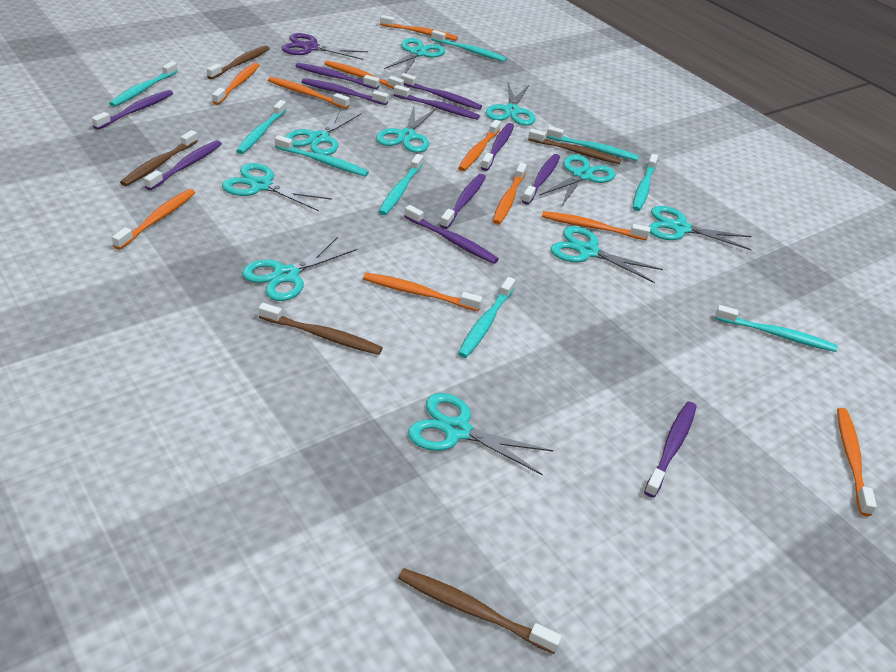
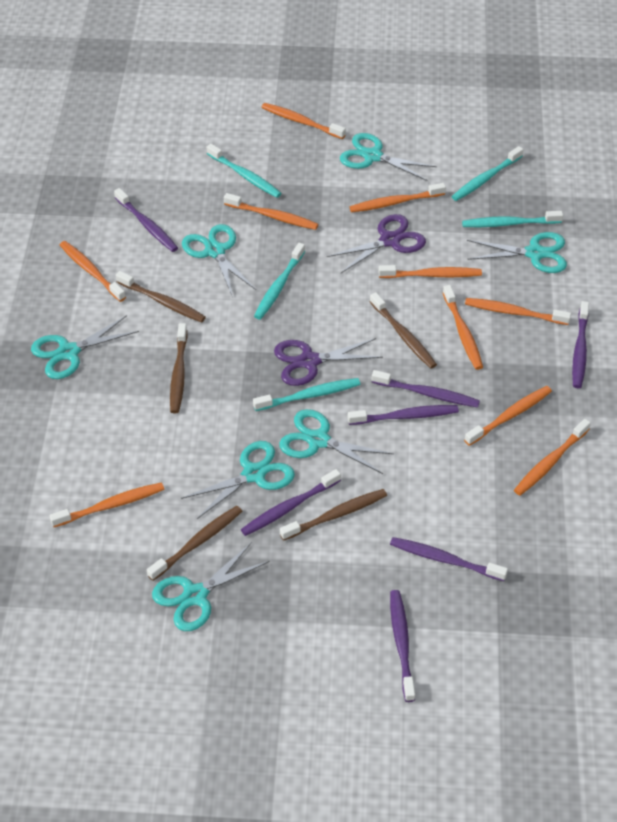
purple scissors: [282,33,368,60] = 1 -> [274,338,383,386] [327,214,426,273] = 2
purple toothbrush: [92,90,173,130] [144,140,222,190] [296,63,379,89] [302,78,389,105] [394,85,480,120] [401,73,482,110] [404,205,499,264] [440,174,486,229] [481,123,514,171] [522,154,560,205] [644,402,697,498] = 11 -> [114,188,178,252] [241,469,341,536] [348,405,459,425] [372,370,480,407] [390,537,508,581] [390,590,415,702] [572,301,589,388] = 7
turquoise scissors: [222,163,332,211] [242,237,357,301] [286,108,362,155] [376,106,436,153] [384,38,445,73] [408,393,553,475] [486,83,536,126] [539,155,616,206] [551,226,663,283] [648,206,752,250] = 10 -> [31,315,139,379] [152,543,270,631] [181,441,295,519] [182,224,256,298] [279,409,394,474] [340,133,437,181] [467,232,567,273] = 7
turquoise toothbrush: [109,61,178,107] [236,100,287,154] [275,135,369,176] [379,154,423,215] [431,30,507,62] [458,277,515,358] [546,126,639,161] [633,154,658,211] [715,305,838,352] = 9 -> [206,144,282,198] [253,378,360,411] [254,243,305,320] [452,146,524,201] [462,211,563,227] = 5

